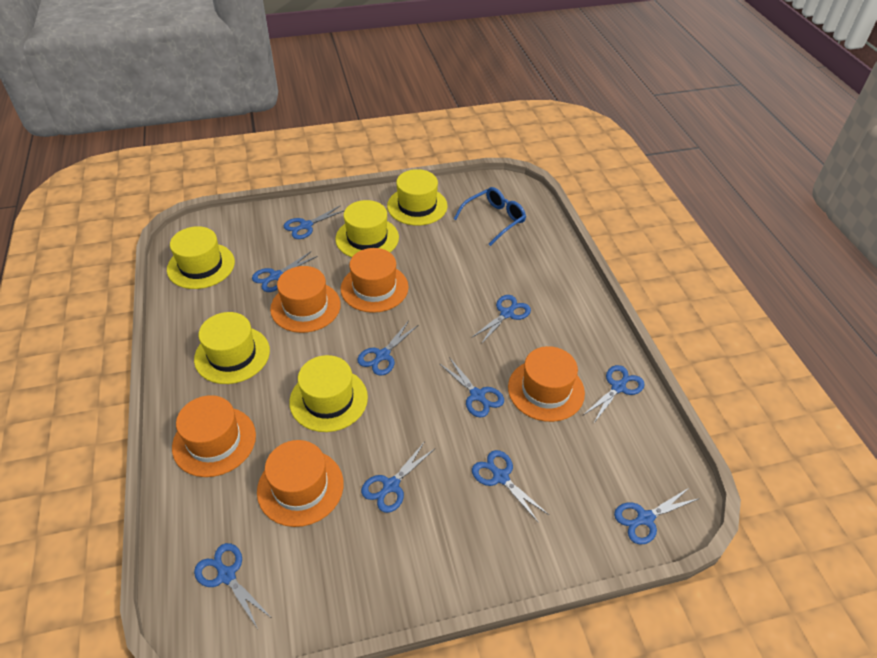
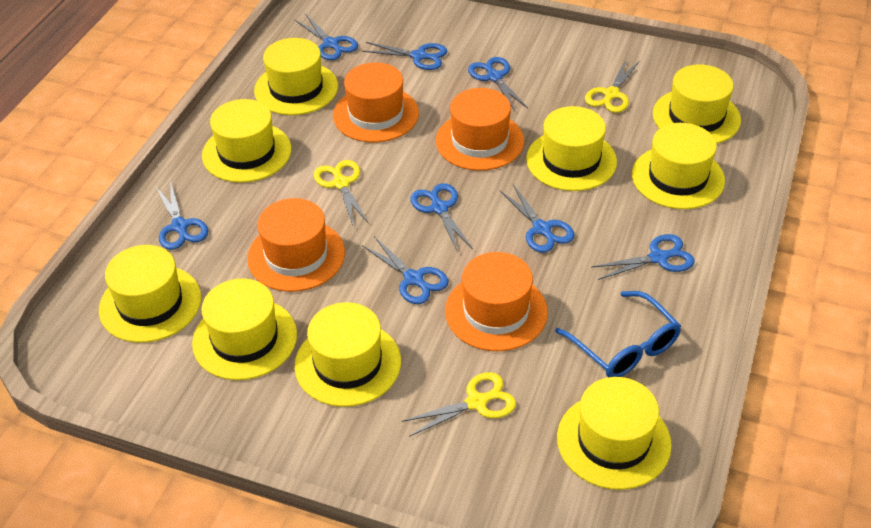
blue scissors: [194,543,270,629] [252,252,318,292] [284,206,345,239] [357,322,418,376] [361,441,435,513] [439,357,504,418] [472,295,531,344] [472,450,549,523] [583,365,645,423] [614,487,700,545] = 10 -> [156,181,208,250] [295,14,358,60] [362,42,447,70] [362,236,449,304] [410,183,473,253] [468,57,528,111] [500,185,575,253] [592,234,695,280] = 8
orange hat: [172,395,256,477] [257,440,344,527] [270,266,341,333] [341,248,409,313] [508,346,585,422] = 5 -> [247,198,345,292] [333,62,419,142] [436,88,524,171] [445,252,548,351] = 4
yellow hat: [167,226,235,289] [194,312,270,384] [289,355,368,432] [335,200,399,257] [387,169,447,225] = 5 -> [99,245,201,343] [192,279,297,380] [202,99,291,183] [254,38,338,115] [294,302,401,407] [526,106,617,191] [557,377,672,490] [632,123,725,209] [653,64,741,144] = 9
yellow scissors: none = 0 -> [314,160,369,225] [402,372,516,437] [585,60,639,113] = 3

